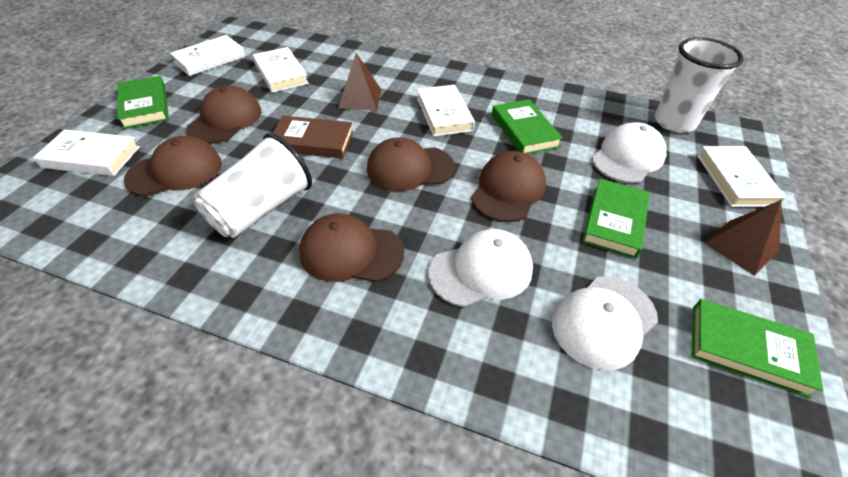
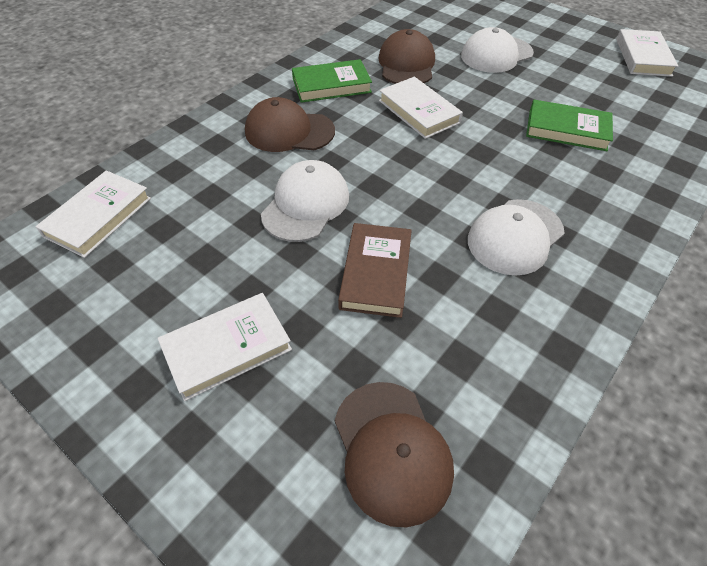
brown cap: [124,136,222,196] [186,85,261,143] [299,213,404,282] [367,137,455,191] [471,151,546,222] = 5 -> [245,97,335,152] [335,382,454,527] [378,29,435,84] = 3
brown pyramid: [338,53,381,111] [705,200,782,276] = 2 -> none = 0
green book: [117,76,169,129] [492,99,563,154] [582,179,650,259] [692,299,823,398] = 4 -> [292,59,372,103] [526,100,613,151] = 2
white book: [33,129,140,176] [170,35,246,76] [253,47,309,93] [417,85,475,136] [697,146,786,207] = 5 -> [36,170,151,258] [158,293,292,401] [379,77,463,139] [616,29,678,77] = 4
white cup: [194,133,312,238] [655,37,744,133] = 2 -> none = 0

